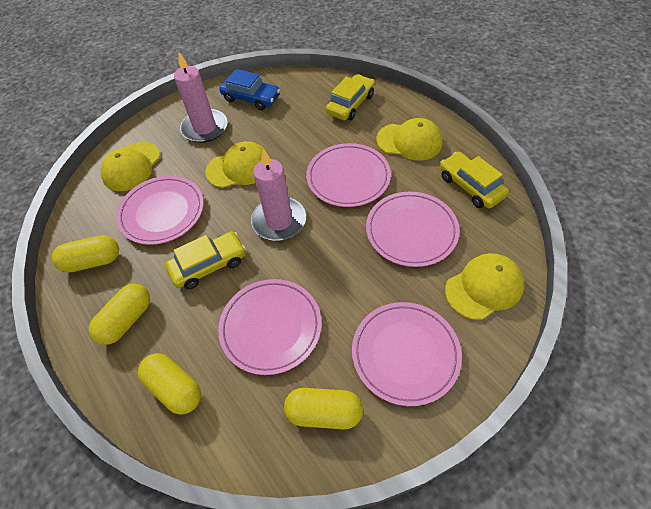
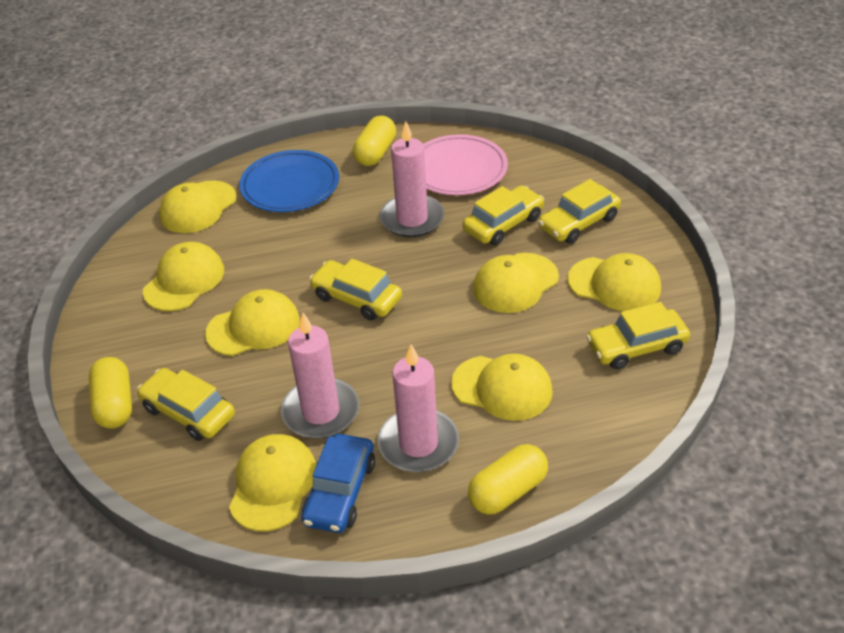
blue plate: none = 0 -> [239,150,339,212] = 1
pink candle: [174,52,228,143] [251,149,306,241] = 2 -> [281,313,359,439] [378,344,459,472] [380,121,445,237] = 3
pink plate: [116,176,204,245] [218,279,322,375] [306,143,391,207] [352,302,462,406] [366,192,459,267] = 5 -> [423,134,508,195] = 1
yellow cap: [100,142,160,191] [205,141,271,188] [376,118,443,160] [445,253,525,320] = 4 -> [143,242,224,311] [159,180,237,233] [205,289,300,356] [229,434,316,531] [451,354,553,421] [473,253,559,313] [568,253,661,311] = 7
yellow capsule: [52,235,119,273] [89,284,150,345] [138,353,201,415] [284,388,363,429] = 4 -> [89,357,132,429] [353,116,396,166] [468,444,548,515] = 3
yellow car: [165,231,246,289] [325,74,375,120] [440,152,509,208] = 3 -> [137,368,235,441] [309,259,402,320] [463,185,544,245] [538,179,621,244] [586,302,690,370] = 5

